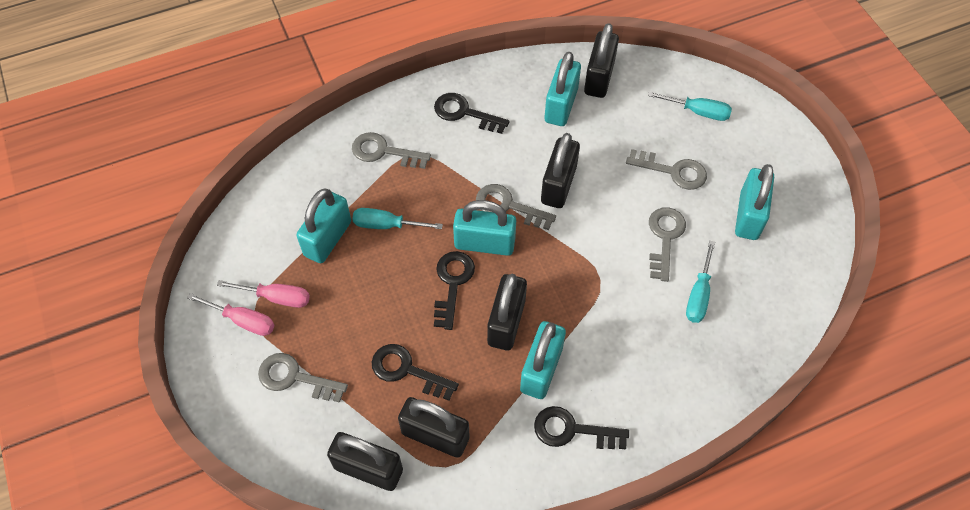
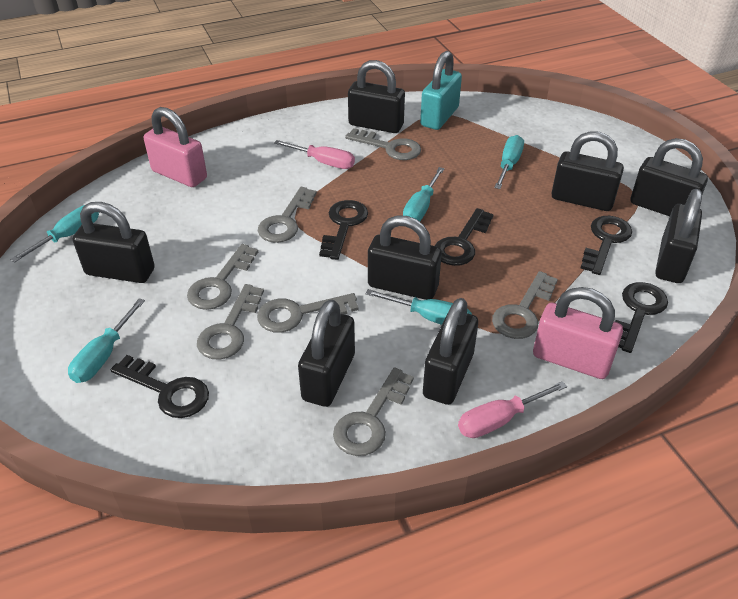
black key: [372,344,459,401] [434,93,509,134] [434,251,475,330] [534,406,629,450] = 4 -> [110,355,209,418] [319,200,368,260] [435,208,494,266] [581,216,632,275] [615,282,668,353] = 5
black padlock: [327,432,403,491] [398,397,470,458] [487,274,527,351] [541,133,580,208] [584,23,619,98] = 5 -> [73,202,155,283] [298,299,355,407] [348,60,405,133] [368,215,442,300] [423,298,478,405] [552,131,624,211] [631,138,708,216] [655,189,702,283] = 8
grey key: [258,353,348,403] [352,132,431,169] [476,184,556,230] [626,149,707,190] [649,207,686,282] = 5 -> [187,244,258,310] [197,284,264,360] [257,293,358,333] [258,187,317,243] [333,368,414,456] [345,128,421,160] [492,271,558,339] = 7
pink padlock: none = 0 -> [144,107,207,187] [533,287,623,379] = 2
turquoise padlock: [296,189,351,263] [453,200,516,256] [520,321,566,399] [544,52,581,126] [735,164,774,240] = 5 -> [420,51,462,130] = 1
turquoise screwdriver: [352,208,443,229] [648,92,732,121] [686,240,715,323] = 3 -> [10,205,99,263] [68,299,145,383] [365,289,472,325] [403,167,444,222] [494,135,524,189] = 5

